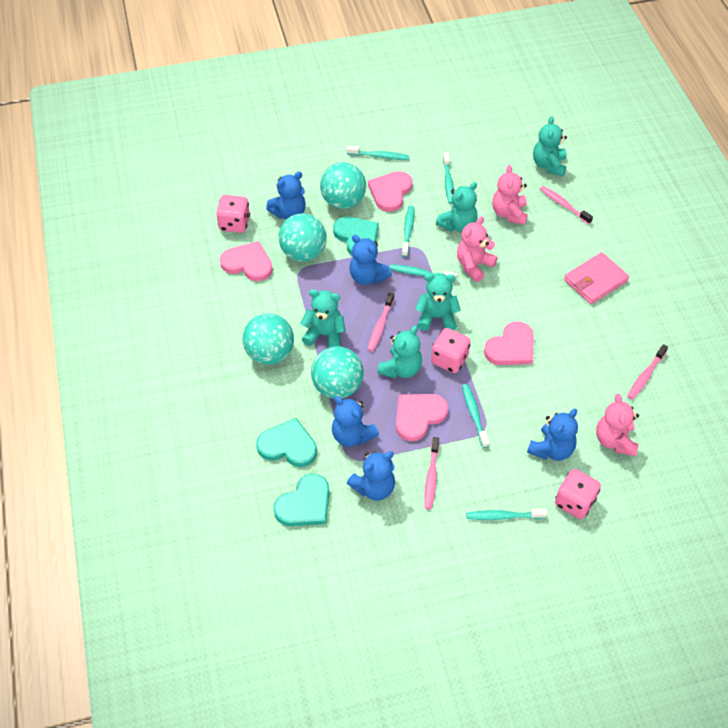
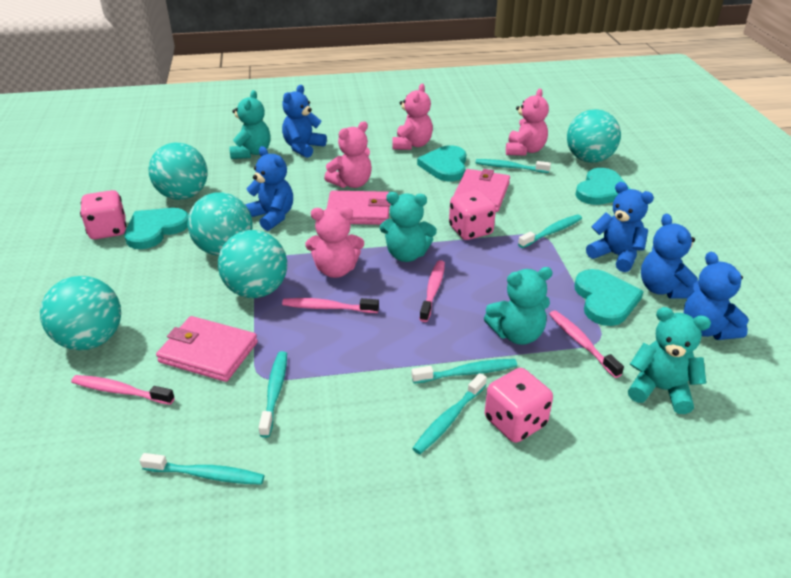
pink heart: [220,241,273,281] [368,171,413,212] [396,394,448,441] [484,321,534,365] = 4 -> none = 0
pink teddy bear: [457,216,498,282] [492,165,528,225] [596,394,639,456] = 3 -> [305,207,364,278] [324,121,372,188] [392,84,433,150] [506,89,549,156] = 4
pink wallet: [564,252,629,304] = 1 -> [156,316,258,382] [327,191,391,225] [453,169,510,212] = 3
turquoise ball: [242,313,294,365] [279,213,327,262] [311,346,364,399] [320,162,366,209] = 4 -> [40,276,121,350] [148,142,207,200] [187,192,253,256] [218,230,287,298] [567,109,621,163] = 5
turquoise heart: [256,418,317,467] [274,474,329,526] [333,217,379,255] = 3 -> [124,208,188,249] [417,145,466,182] [575,168,630,205] [575,269,644,326] = 4
turquoise teddy bear: [300,289,345,348] [377,325,422,379] [415,273,461,331] [436,182,477,232] [533,116,567,177] = 5 -> [229,90,270,159] [380,192,437,262] [484,267,553,345] [628,307,711,414] = 4

